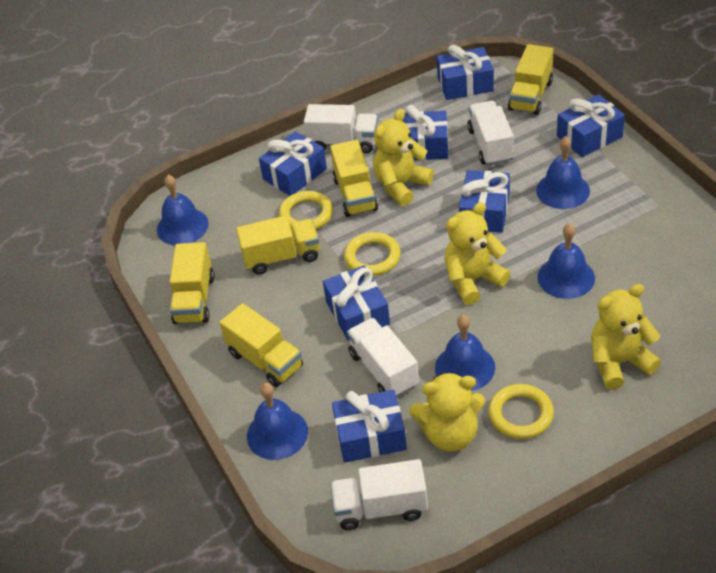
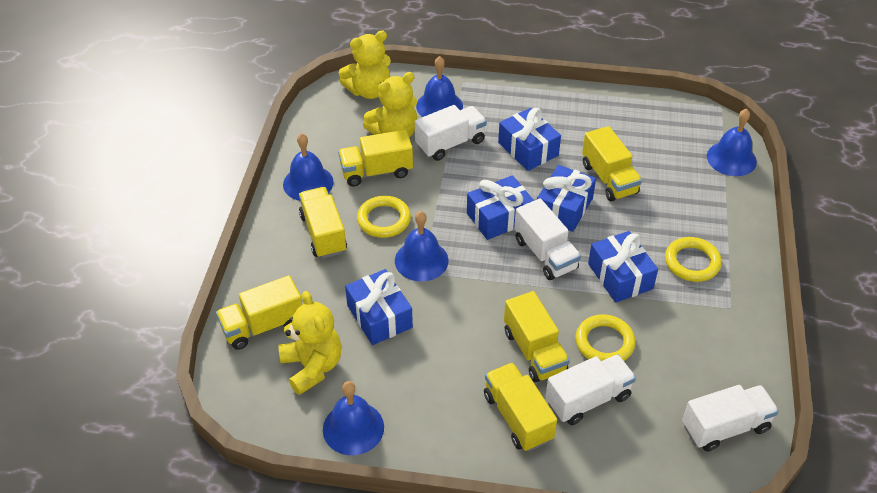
blue gift: [259,131,327,196] [323,265,390,341] [332,390,407,463] [403,105,448,161] [437,45,494,100] [459,170,510,233] [557,94,625,157] = 7 -> [345,269,413,345] [467,175,534,240] [498,108,561,171] [537,165,596,232] [588,231,658,303] = 5
yellow teddy bear: [373,109,434,206] [409,372,485,451] [444,202,511,305] [591,284,661,390] = 4 -> [279,291,342,395] [339,30,391,99] [363,72,417,138] = 3
yellow truck: [170,242,214,324] [220,303,303,387] [236,216,319,275] [330,140,378,217] [508,44,553,115] = 5 -> [216,275,302,350] [299,187,347,259] [338,130,413,186] [484,362,557,452] [504,291,570,382] [582,126,642,202] = 6

